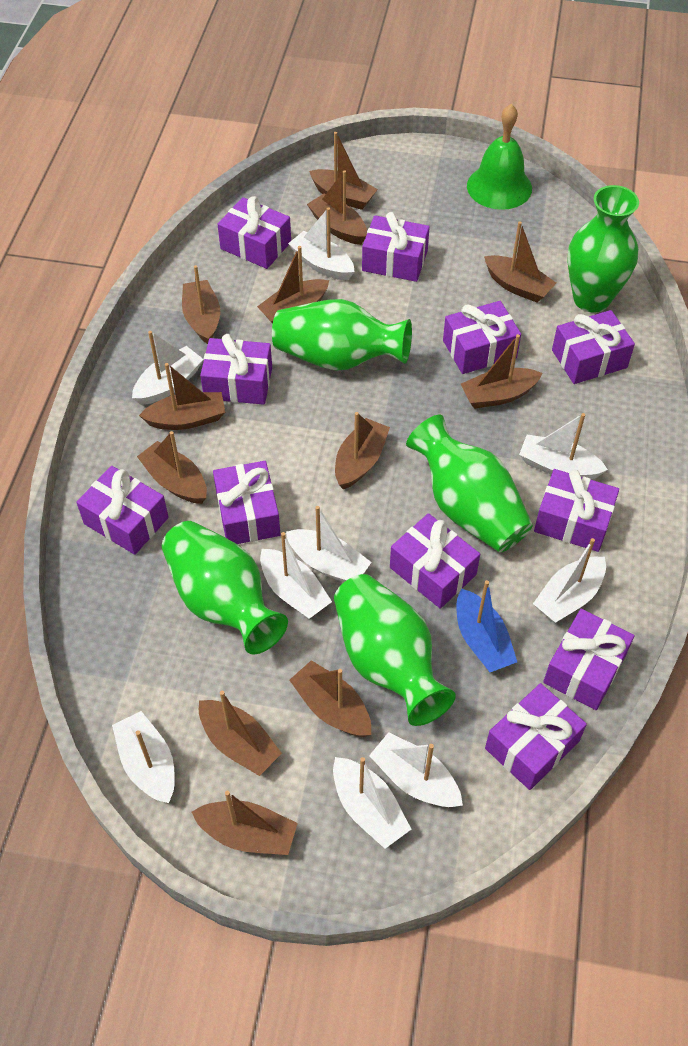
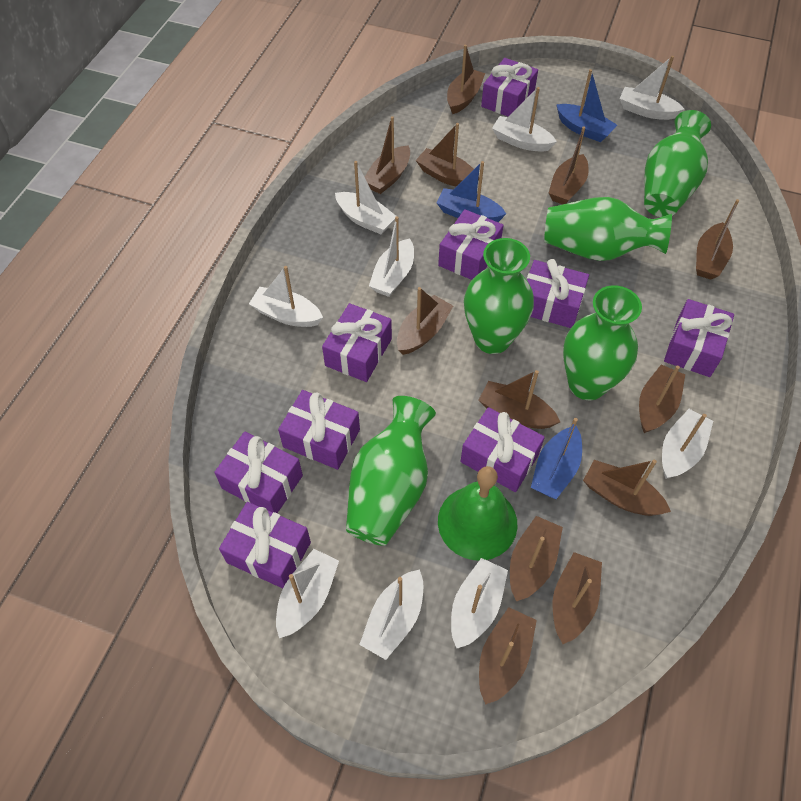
blue boat: [457,580,517,672] = 1 -> [436,161,506,222] [531,418,582,499] [556,69,617,142] = 3
purple gift: [76,466,169,555] [200,334,272,405] [213,461,281,544] [218,196,291,269] [362,212,430,282] [390,513,480,609] [443,301,521,374] [485,683,587,790] [534,469,619,552] [543,609,635,710] [552,310,635,384] = 11 -> [214,432,303,513] [219,502,311,588] [278,390,360,470] [322,303,392,382] [438,209,504,280] [460,407,545,492] [481,58,538,117] [527,259,589,328] [664,299,734,377] = 9

